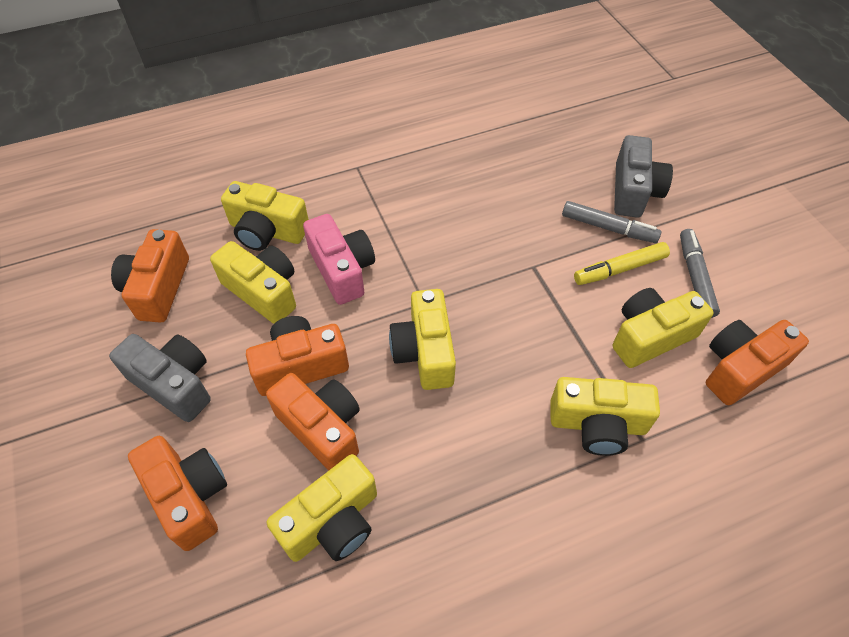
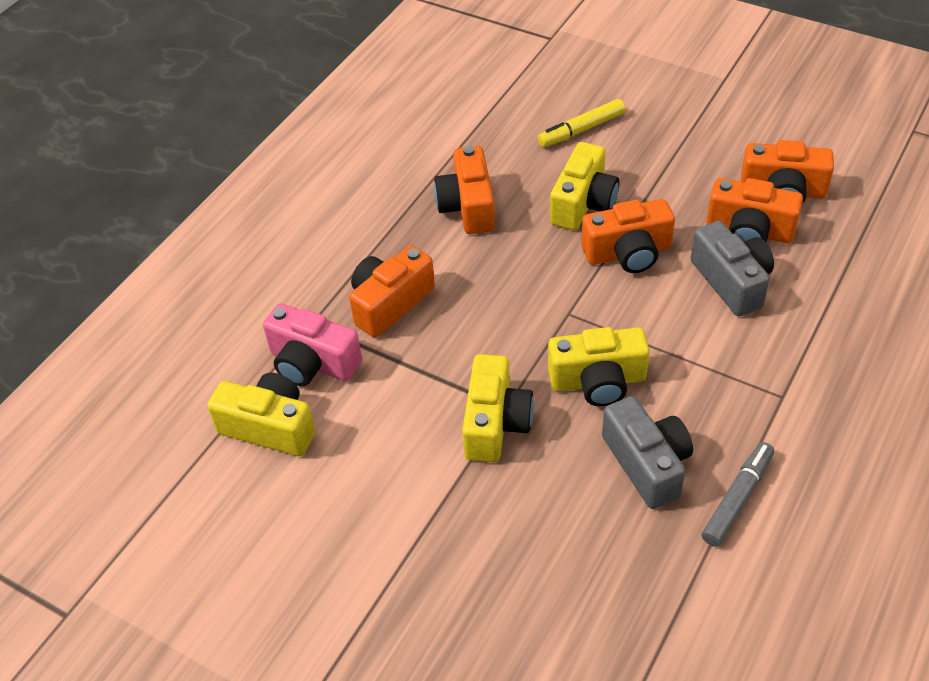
grey marker: [562,201,661,243] [680,229,720,318] = 2 -> [702,442,774,547] = 1
yellow camera: [210,241,296,324] [221,181,309,251] [267,454,377,562] [389,289,456,390] [550,377,660,456] [613,288,714,368] = 6 -> [207,373,315,456] [462,354,534,462] [548,327,650,407] [550,142,619,230] = 4

